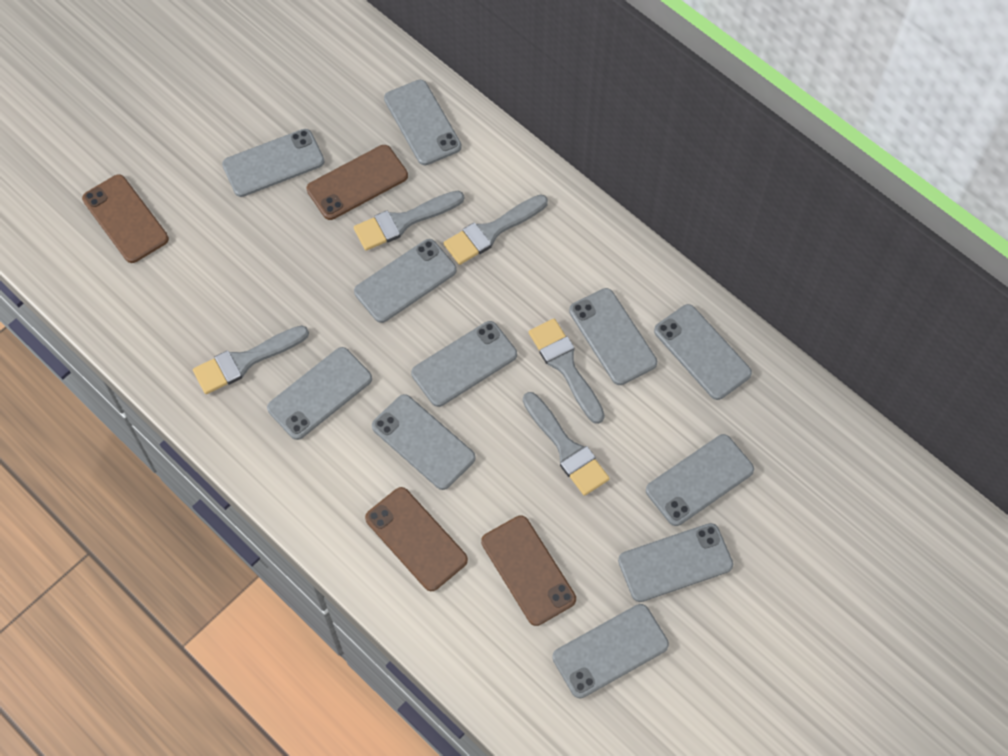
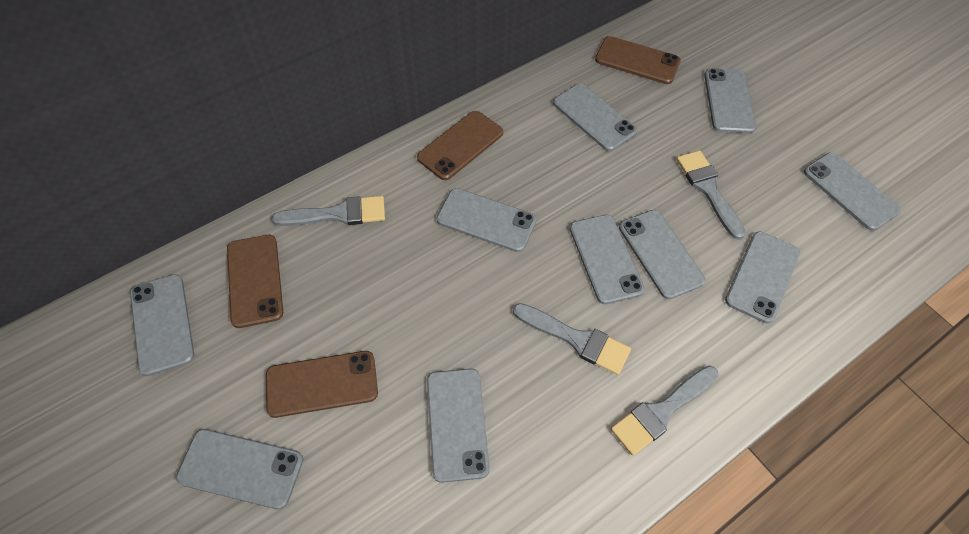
grey brush: [193,325,309,394] [354,191,464,250] [443,194,548,265] [523,392,610,496] [529,319,605,424] = 5 -> [272,196,385,226] [513,303,631,375] [611,366,719,456] [677,150,746,240] = 4
grey phone: [222,129,325,197] [267,347,372,440] [354,239,457,323] [372,394,475,490] [384,80,462,165] [411,321,517,407] [552,604,669,698] [569,288,657,385] [618,523,733,602] [646,434,754,526] [654,304,752,400] = 11 -> [130,274,194,376] [176,429,303,509] [427,368,490,483] [437,188,537,252] [553,84,637,151] [570,215,645,304] [619,210,705,299] [704,68,756,133] [725,231,800,324] [804,152,901,231] = 10

